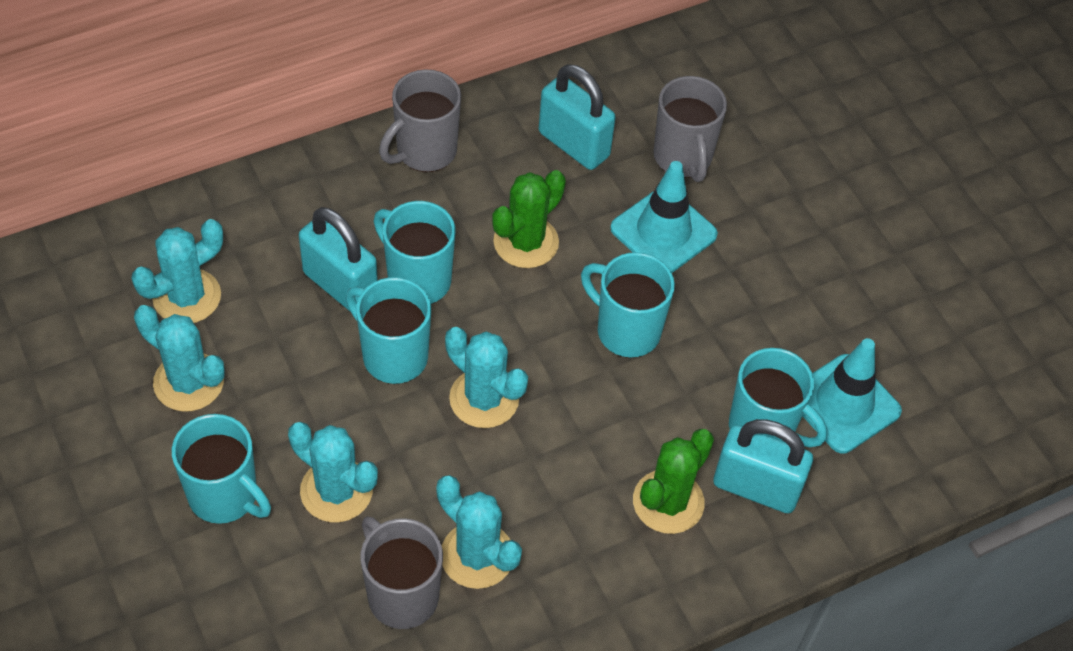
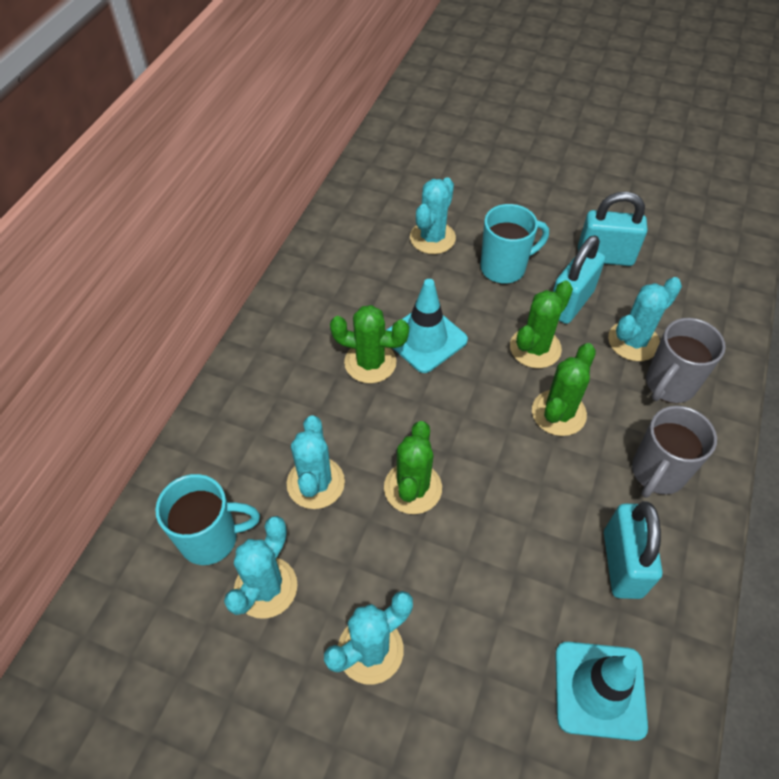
green cactus: [492,170,566,268] [633,429,714,534] = 2 -> [330,305,409,383] [384,421,442,514] [510,281,573,368] [532,343,596,436] = 4
grey mug: [360,517,443,629] [379,69,461,172] [653,76,727,182] = 3 -> [632,406,717,498] [646,318,726,403] = 2
turquoise mug: [172,414,271,524] [346,277,431,384] [374,201,455,304] [581,252,675,358] [729,348,827,447] = 5 -> [155,474,260,565] [480,204,549,284] = 2

